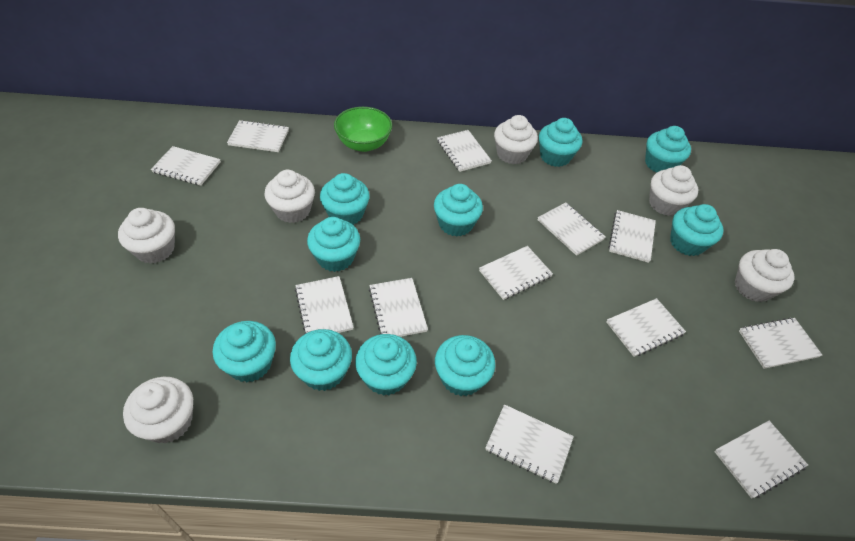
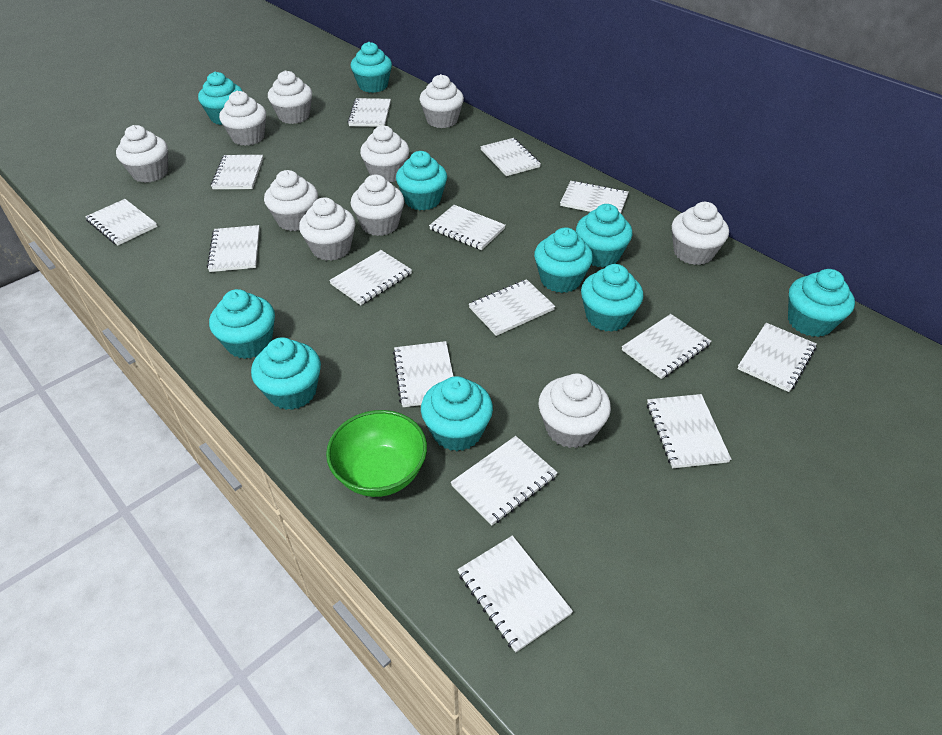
white cupcake: [118,208,175,264] [123,377,193,444] [264,170,315,223] [494,115,538,164] [649,165,698,216] [735,249,795,302] = 6 -> [116,125,168,183] [219,91,266,146] [264,170,318,231] [268,70,312,124] [299,197,355,261] [351,175,404,236] [360,125,409,182] [419,74,464,128] [539,373,611,448] [672,202,729,265] = 10
white notebook: [151,146,221,186] [227,120,289,152] [295,276,354,334] [369,278,428,337] [437,130,492,172] [479,246,553,300] [485,404,574,484] [538,202,605,256] [606,298,686,357] [608,210,656,263] [715,421,808,499] [739,317,822,369] = 12 -> [85,199,157,246] [207,225,260,272] [211,155,263,189] [329,250,412,305] [348,98,391,127] [393,341,454,407] [429,205,506,250] [451,436,558,526] [458,536,573,653] [469,279,555,336] [480,138,541,176] [560,180,629,213] [622,314,711,379] [647,394,731,468] [737,323,817,392] = 15

